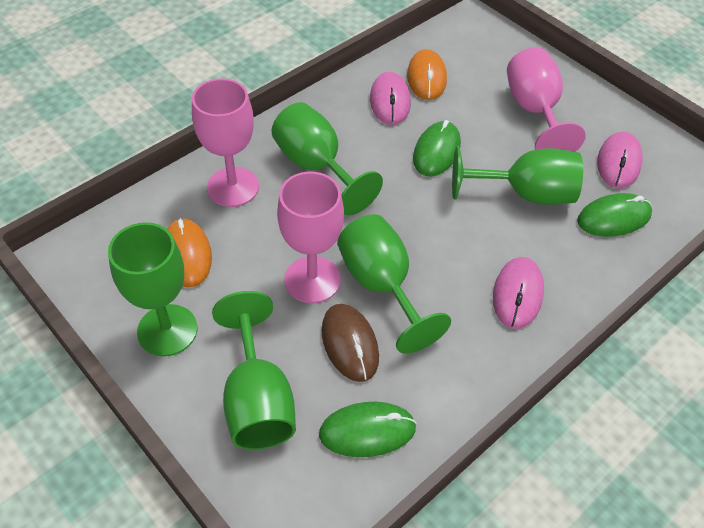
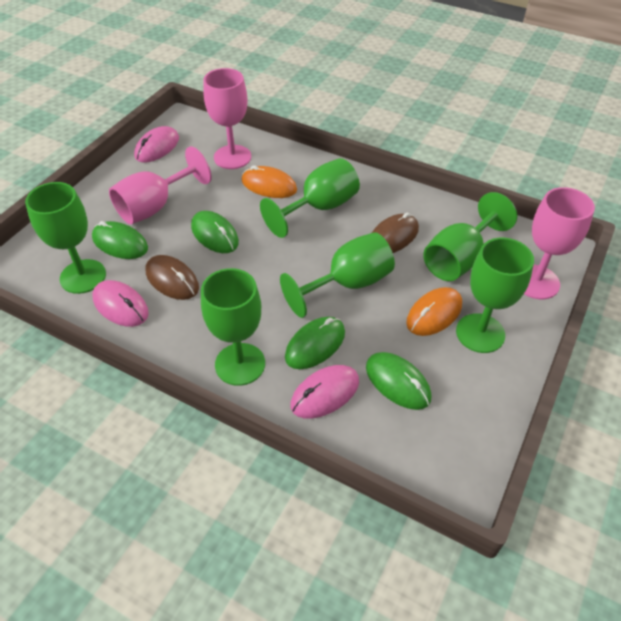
brown mouse: [321,304,379,382] = 1 -> [145,255,199,300] [372,213,419,253] = 2
green goblet: [108,222,197,356] [212,291,296,450] [271,102,383,215] [337,214,451,354] [452,146,583,205] = 5 -> [25,182,106,294] [201,268,265,386] [260,158,360,238] [280,232,395,318] [423,192,517,281] [456,238,534,353] = 6
green mouse: [319,402,416,457] [413,120,461,177] [577,193,652,237] = 3 -> [92,221,148,259] [191,211,239,253] [285,317,345,369] [366,352,431,410] = 4

